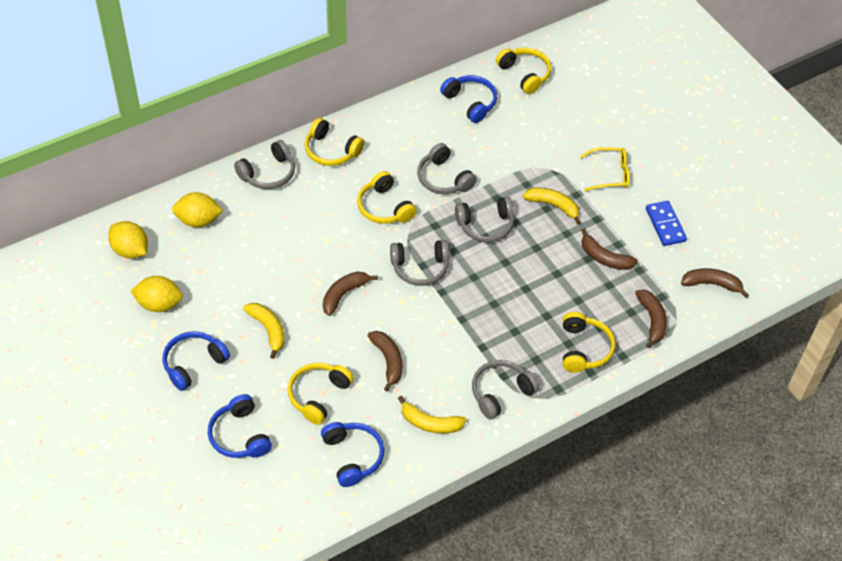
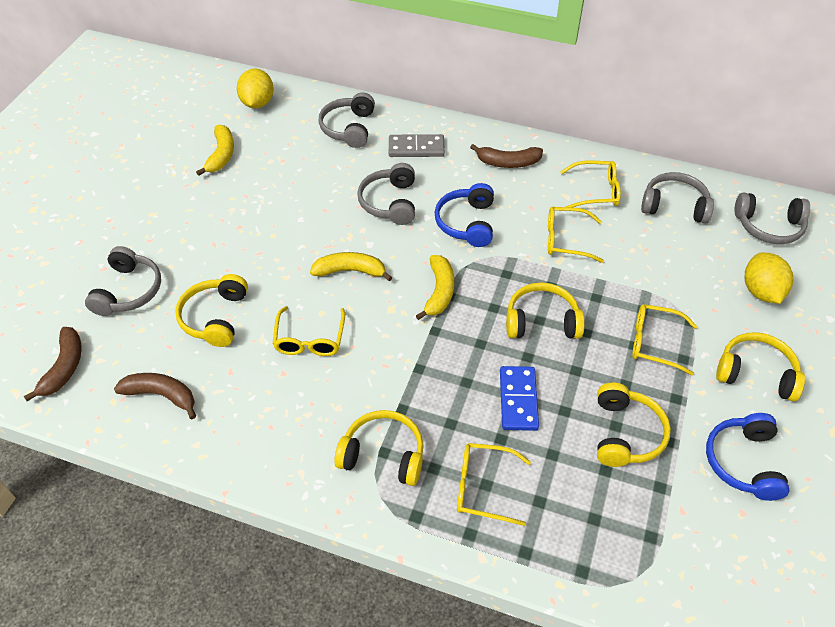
blue headphones: [162,331,230,391] [208,394,272,458] [321,422,384,487] [440,75,497,123] = 4 -> [435,183,494,247] [706,413,790,501] = 2
brown banana: [323,271,378,316] [368,331,402,392] [581,228,638,270] [635,290,667,348] [681,268,749,298] = 5 -> [24,327,82,401] [114,373,196,419] [470,144,543,168] = 3
grey domino: none = 0 -> [389,134,445,157] = 1
yellow glasses: [580,147,630,191] = 1 -> [273,306,345,356] [457,443,531,526] [548,207,604,263] [561,161,621,208] [632,304,697,376] = 5
yellow lemon: [108,221,148,259] [131,276,183,312] [172,192,223,227] = 3 -> [237,68,274,108] [745,253,793,304] = 2

